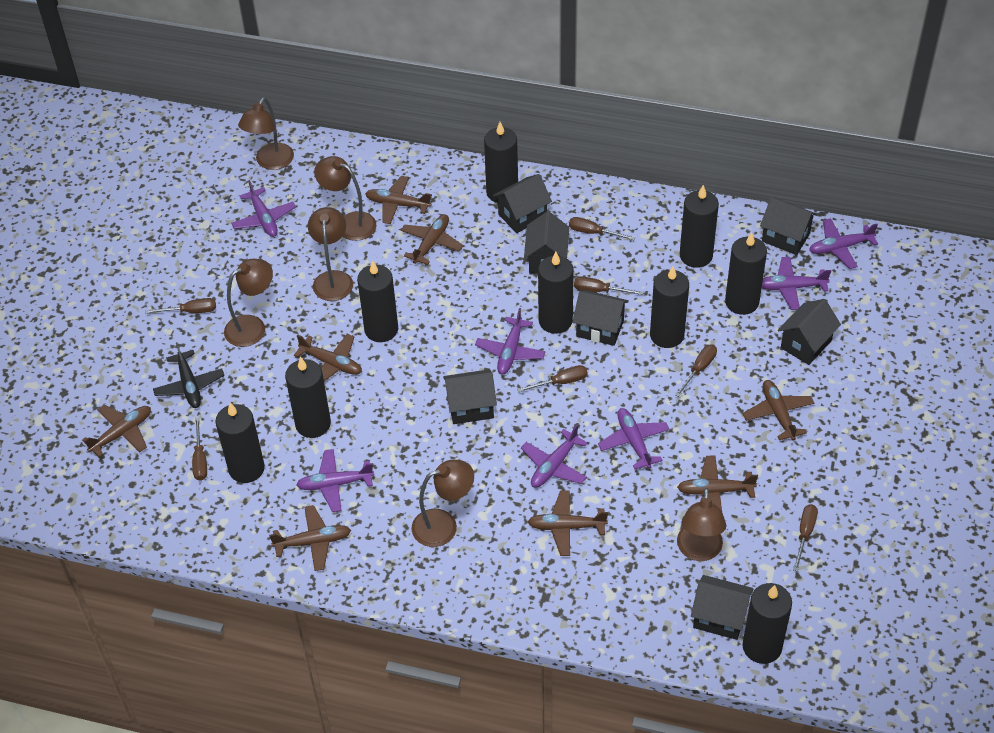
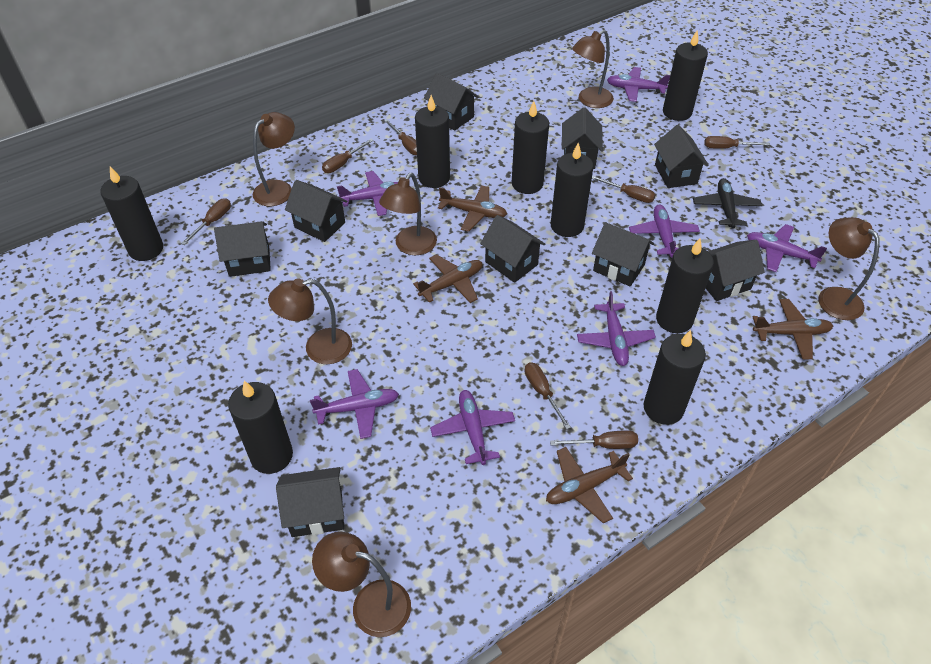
black candle: [215,403,265,483] [285,357,331,438] [357,261,398,342] [484,122,518,203] [538,252,574,334] [650,266,689,348] [680,185,719,268] [725,232,767,315] [742,583,792,664] = 9 -> [100,166,163,261] [228,381,293,474] [415,95,450,188] [512,101,549,194] [551,142,594,237] [643,330,706,425] [656,238,714,333] [663,31,708,121] = 8
black house: [443,369,497,424] [493,174,552,233] [524,211,569,274] [573,290,629,346] [691,575,753,640] [760,197,817,255] [778,299,841,365] = 7 -> [214,221,271,277] [276,467,344,537] [285,180,347,242] [424,73,479,131] [480,215,545,283] [562,107,603,169] [592,222,654,286] [654,125,708,188] [706,240,765,301] = 9
brown plane: [82,405,151,457] [269,505,351,571] [294,334,362,381] [365,176,432,224] [400,214,464,265] [528,491,608,556] [677,455,758,511] [743,380,815,440] = 8 -> [413,254,483,303] [438,185,507,232] [546,447,633,523] [753,299,833,360] = 4

